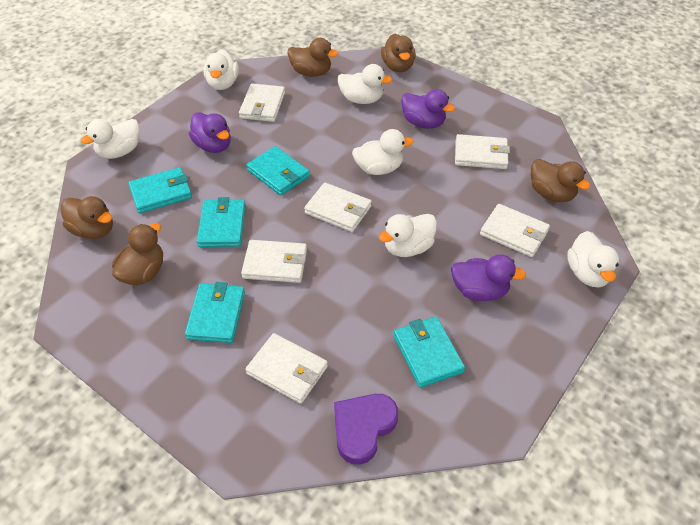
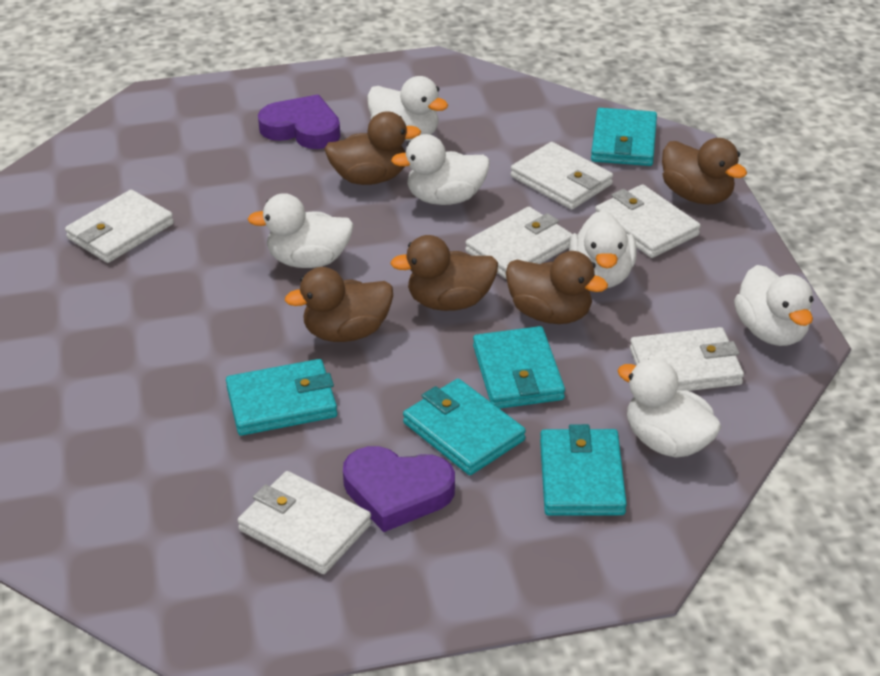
purple duck: [189,112,231,153] [401,89,455,129] [451,254,526,301] = 3 -> none = 0
purple heart: [334,394,398,465] = 1 -> [258,94,341,149] [343,446,455,532] = 2

